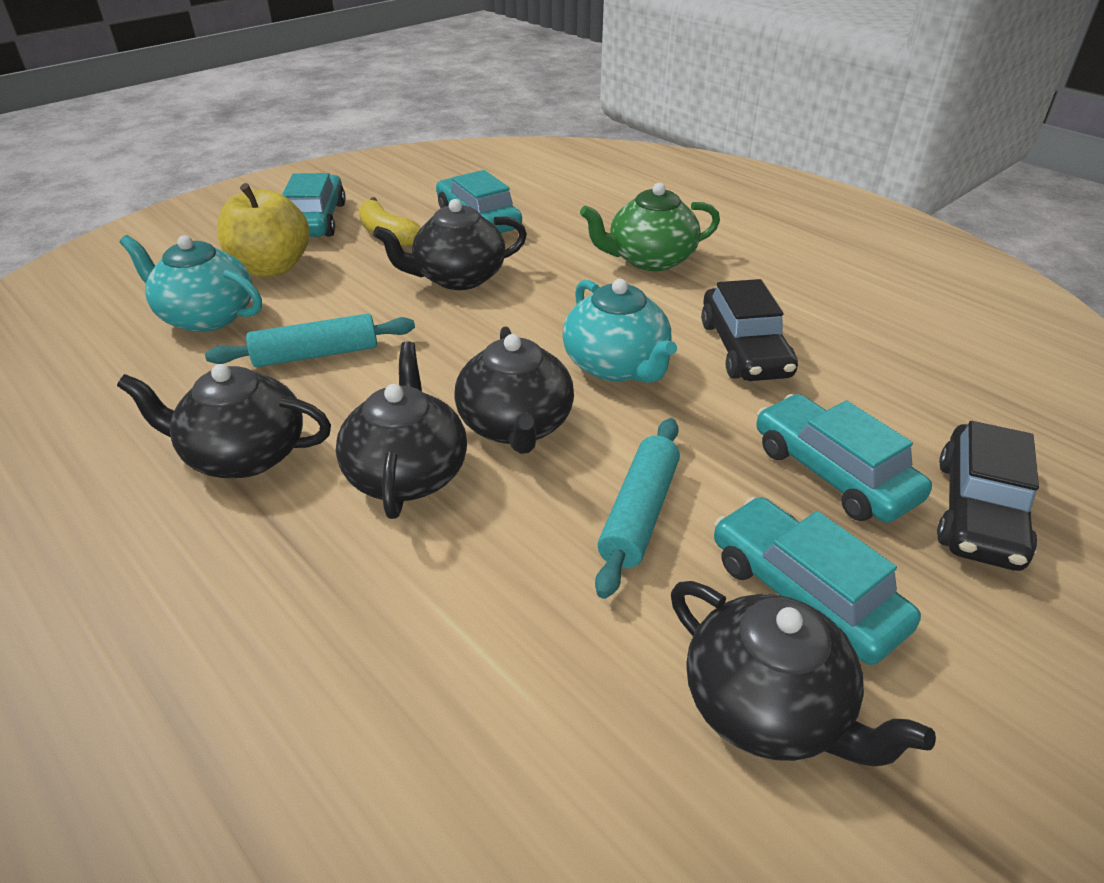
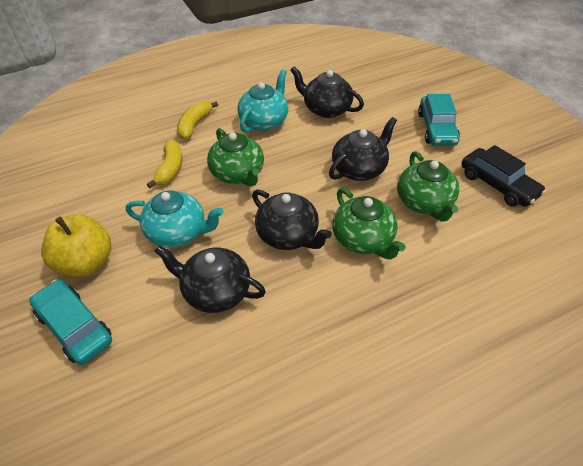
black car: [701,279,798,381] [937,421,1039,571] = 2 -> [461,145,546,207] = 1
black teapot: [117,364,331,478] [336,342,467,519] [373,199,527,290] [454,327,574,454] [671,581,936,766] = 5 -> [154,245,266,313] [252,189,332,250] [290,67,364,118] [329,117,397,181] = 4
green teapot: [580,183,720,271] = 1 -> [207,128,264,187] [332,188,405,260] [397,151,460,222] = 3
turquoise car: [282,173,346,237] [436,170,522,233] [714,497,921,665] [756,394,932,523] = 4 -> [29,279,112,365] [418,94,460,146] = 2
turquoise rolling pin: [205,314,415,367] [595,418,680,599] = 2 -> none = 0
yellow banana: [358,197,421,247] = 1 -> [147,140,182,188] [177,101,218,140] = 2

